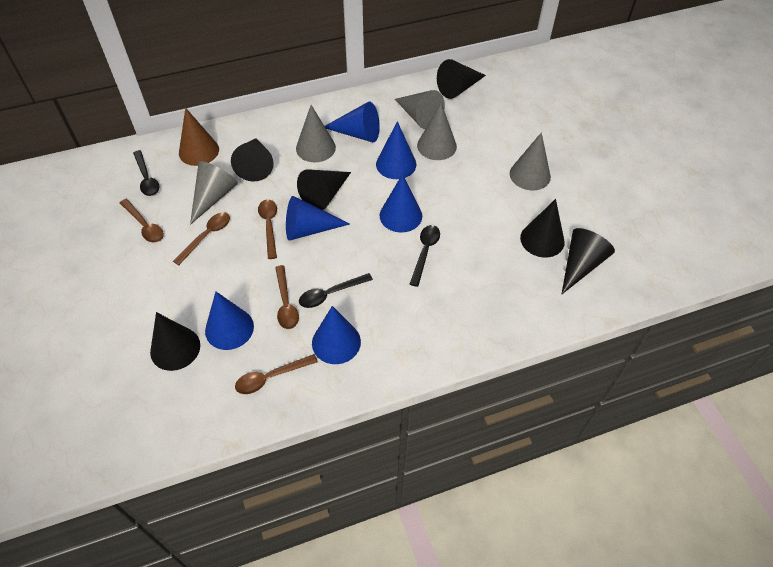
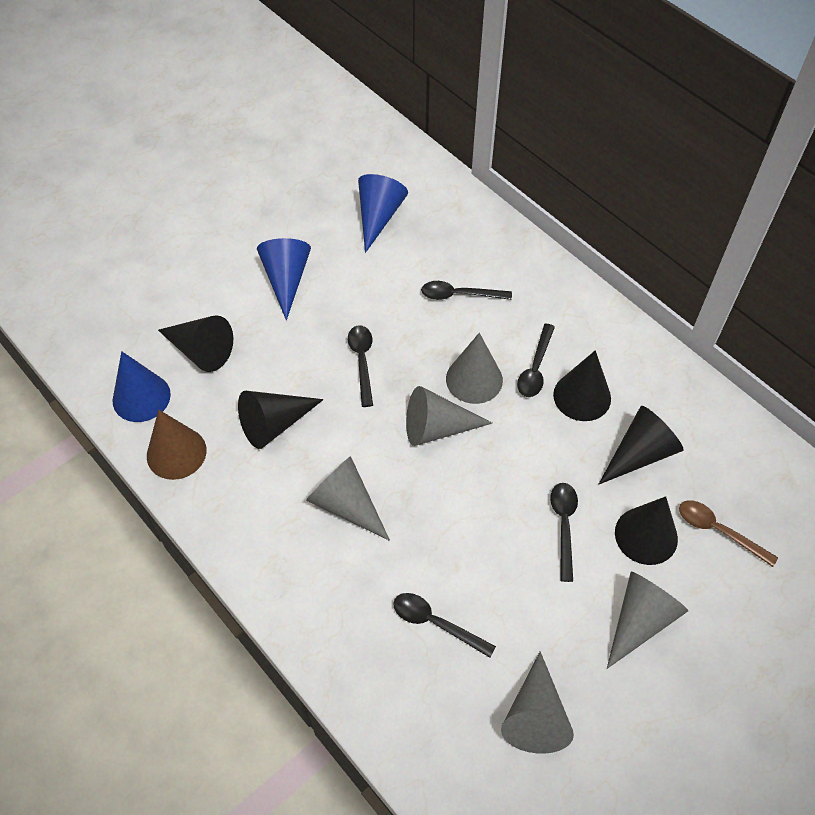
black cone: [150,312,200,371] [231,138,274,181] [297,169,351,210] [437,59,486,99] [520,199,565,258] [561,228,615,295] = 6 -> [158,315,233,372] [238,391,324,449] [553,350,611,421] [599,406,684,484] [615,496,678,565] = 5
black spoon: [133,150,160,196] [299,273,373,308] [410,225,440,287] = 3 -> [348,325,373,407] [393,593,496,658] [421,281,512,300] [517,323,555,397] [550,483,578,582] = 5
blue cone: [205,292,254,350] [286,196,349,241] [312,306,361,364] [325,102,380,143] [376,121,416,179] [380,174,422,233] = 6 -> [112,351,171,422] [257,238,311,321] [358,174,408,253] = 3
brown spoon: [120,199,164,243] [173,212,230,265] [235,354,318,394] [258,199,277,259] [275,265,299,329] = 5 -> [679,500,778,567] = 1

